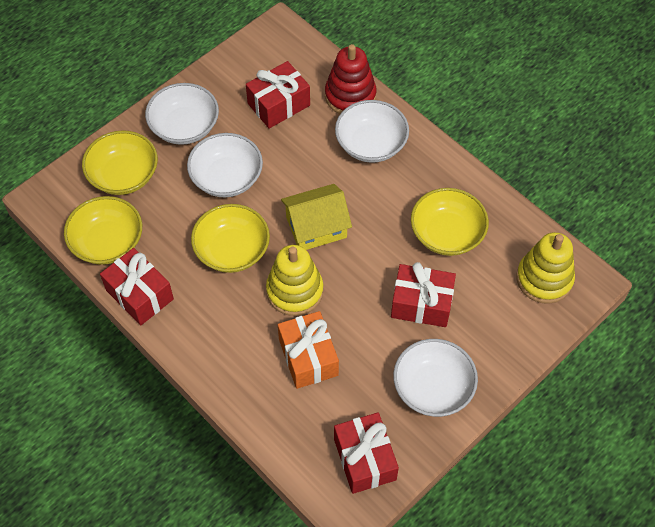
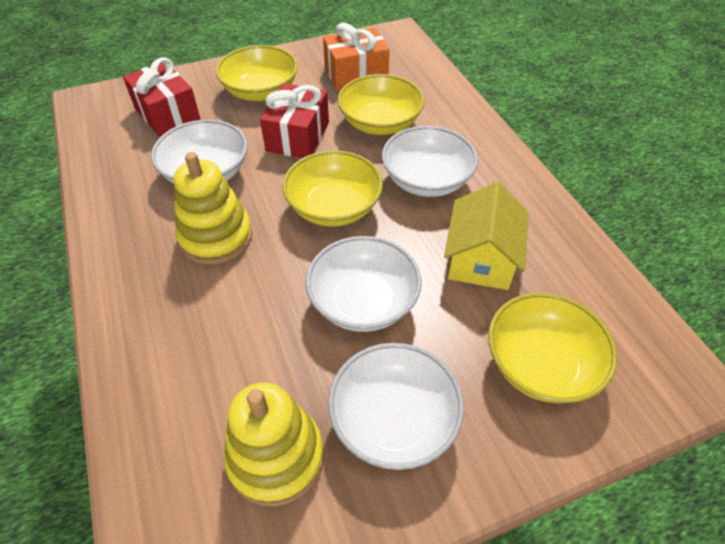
red gift: [100,248,174,325] [246,61,310,129] [334,412,399,494] [391,262,456,327] = 4 -> [123,57,200,137] [260,83,329,158] = 2
red stacking toy: [325,44,376,114] = 1 -> none = 0

